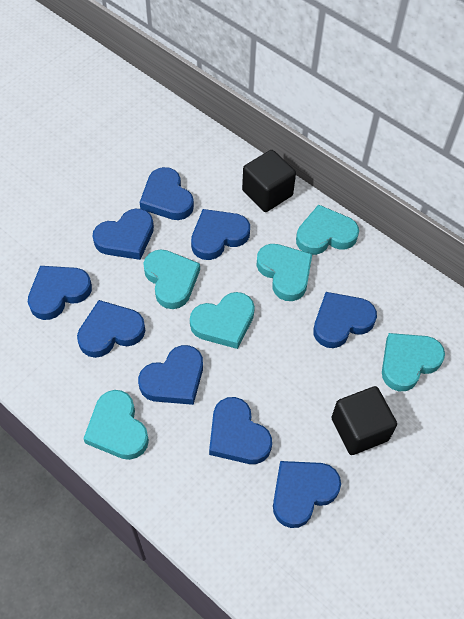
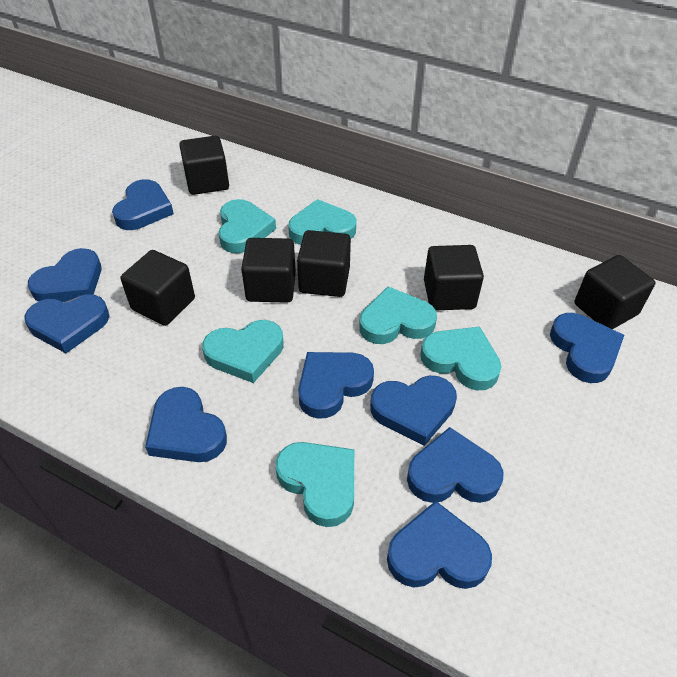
black cube: [242,150,296,212] [331,386,397,455] = 2 -> [120,250,195,326] [179,136,229,195] [241,238,296,303] [297,230,351,297] [424,245,484,310] [574,255,655,329] = 6

